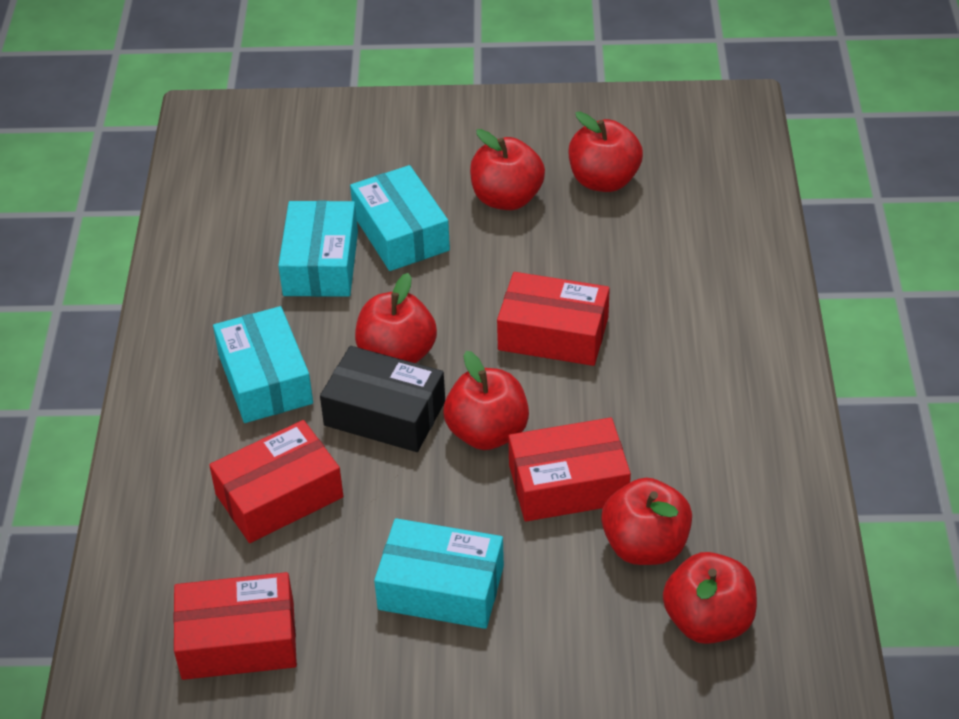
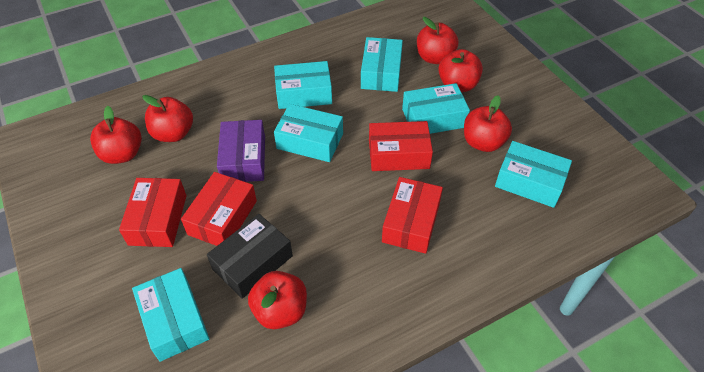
purple box: none = 0 -> [217,120,265,182] = 1
turquoise box: [213,306,313,423] [278,201,358,297] [350,165,450,271] [374,518,504,629] = 4 -> [132,268,209,362] [274,61,332,109] [274,104,343,162] [361,37,403,92] [402,83,470,134] [495,141,572,208] = 6

